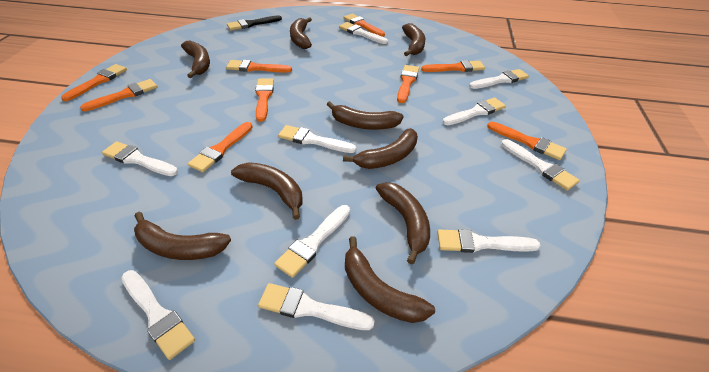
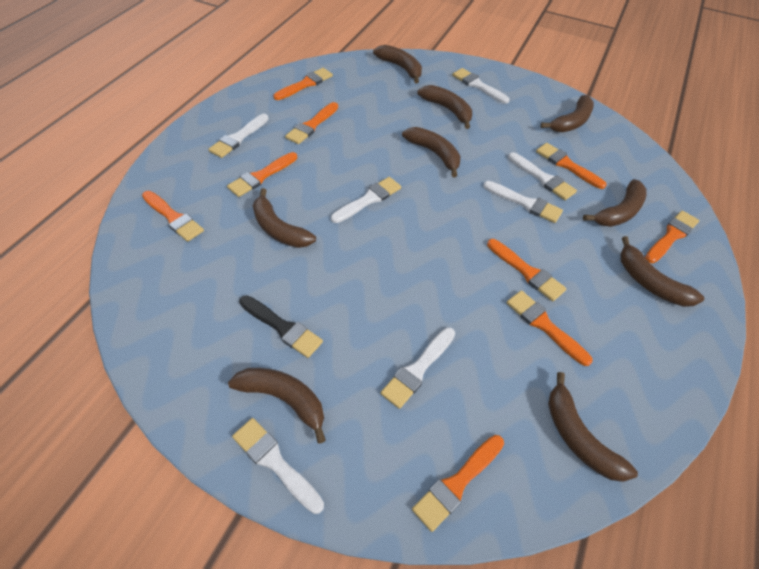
white brush: [102,141,178,176] [122,270,195,360] [258,283,375,330] [274,205,350,278] [278,125,356,153] [339,22,388,44] [437,229,540,253] [443,98,506,125] [469,69,529,89] [501,139,579,190] = 10 -> [208,114,269,158] [232,418,324,514] [331,177,401,223] [381,327,455,409] [452,68,510,104] [483,181,563,223] [508,152,577,200] = 7

